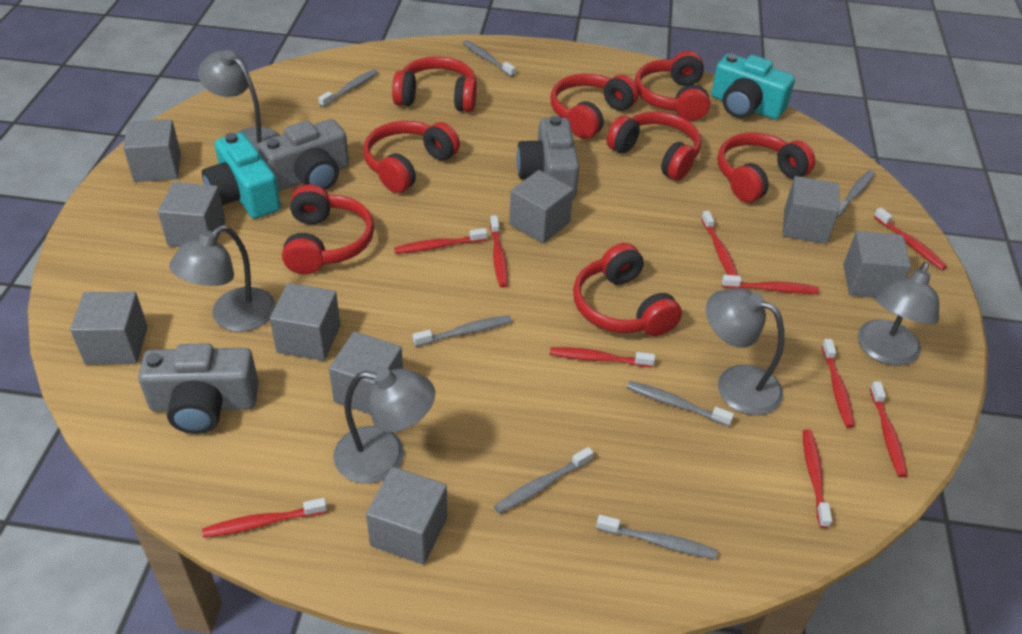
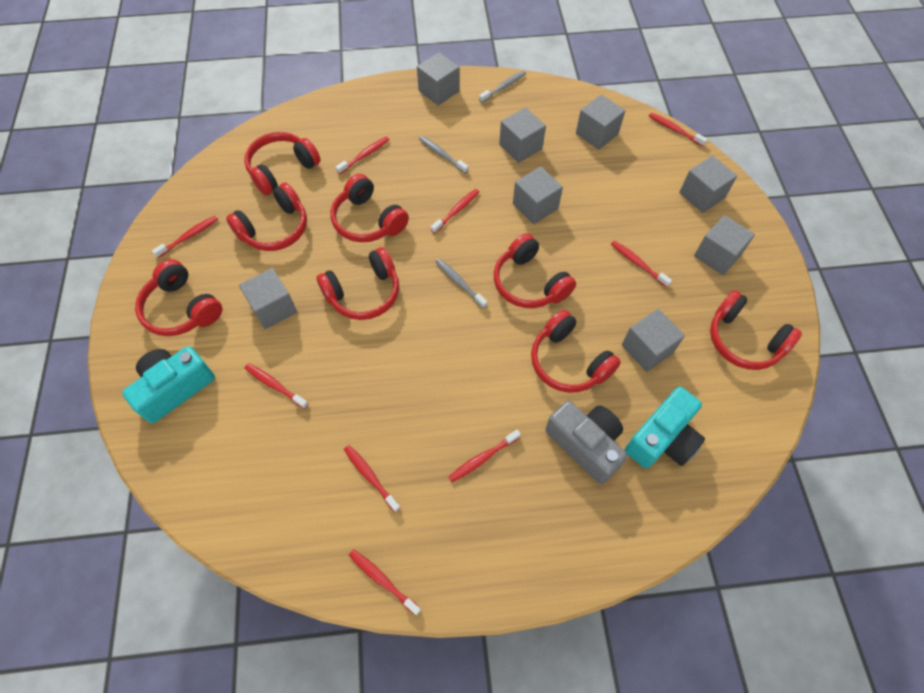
grey camera: [138,343,259,434] [258,119,349,191] [517,116,579,199] = 3 -> [545,401,627,484] = 1
grey cube: [70,292,148,364] [123,119,181,182] [158,182,226,247] [270,283,340,361] [329,331,403,414] [366,467,447,565] [509,170,574,244] [783,176,839,244] [843,231,911,298] = 9 -> [239,268,297,329] [417,52,460,106] [499,107,546,163] [513,166,563,224] [576,95,625,150] [622,309,685,372] [679,155,737,213] [694,215,755,275] = 8
grey lamp: [169,225,276,332] [198,50,280,153] [333,368,435,484] [706,288,784,415] [858,262,939,366] = 5 -> none = 0
grey toothbrush: [318,69,378,107] [412,315,512,347] [463,40,516,77] [494,447,594,514] [596,515,718,559] [627,381,734,426] [837,170,875,217] = 7 -> [419,136,469,174] [435,258,488,309] [479,70,526,103] = 3
red toothbrush: [202,498,327,538] [394,228,487,254] [490,215,508,288] [550,347,655,367] [701,211,738,276] [722,275,819,294] [803,429,832,528] [822,339,855,428] [870,381,908,477] [874,207,947,270] = 10 -> [152,216,218,258] [245,363,309,409] [336,137,389,174] [344,445,401,512] [349,549,421,616] [431,189,479,234] [448,430,521,482] [611,240,672,288] [649,112,707,147] = 9

